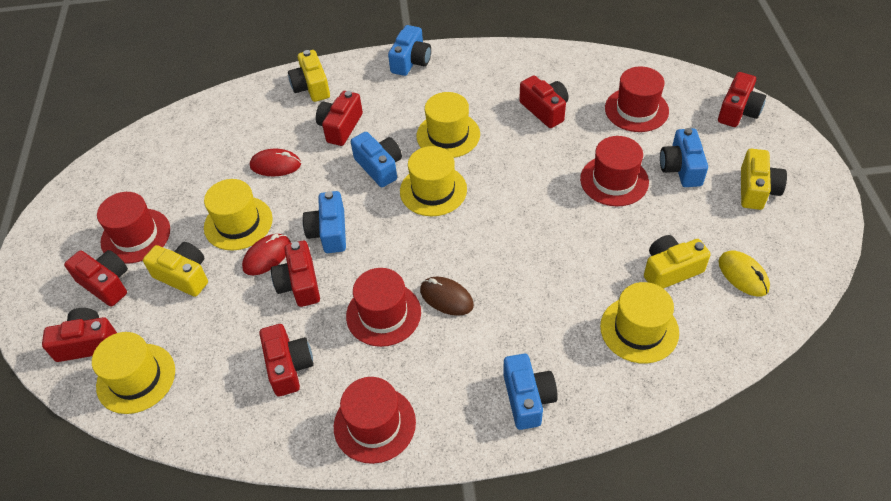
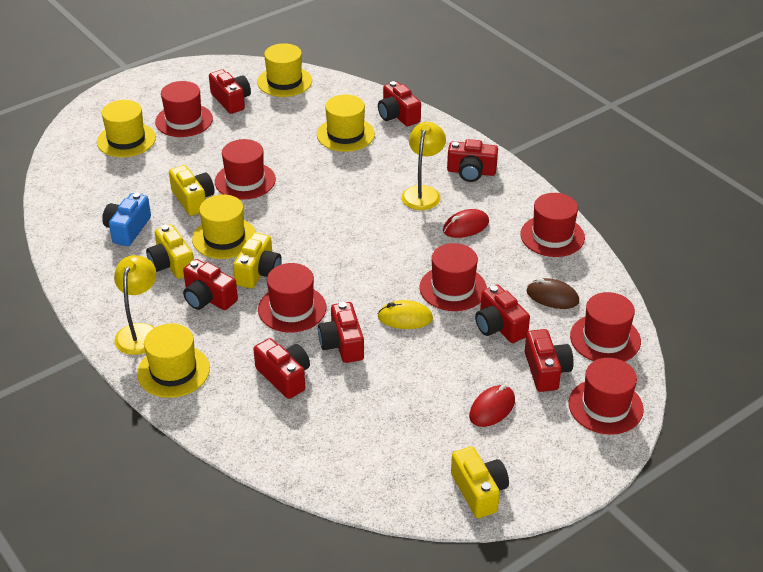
blue camera: [303,191,346,253] [351,132,402,187] [388,25,431,76] [503,354,558,430] [660,128,708,187] = 5 -> [102,193,151,246] = 1
red camera: [42,308,117,362] [64,250,128,307] [259,324,313,397] [271,241,320,307] [316,91,363,146] [519,76,569,128] [718,72,766,127] = 7 -> [183,259,238,310] [209,69,251,114] [253,338,310,399] [318,302,364,363] [378,81,421,127] [447,139,498,182] [475,284,530,343] [525,329,574,392] = 8
red hat: [97,192,170,264] [334,377,416,464] [346,268,421,347] [580,136,649,206] [605,67,669,132] = 5 -> [155,81,213,137] [215,139,276,200] [258,263,326,333] [420,243,487,311] [520,193,585,257] [568,358,644,435] [570,292,641,362] = 7
yellow lamp: none = 0 -> [114,255,156,355] [401,122,446,210] = 2

